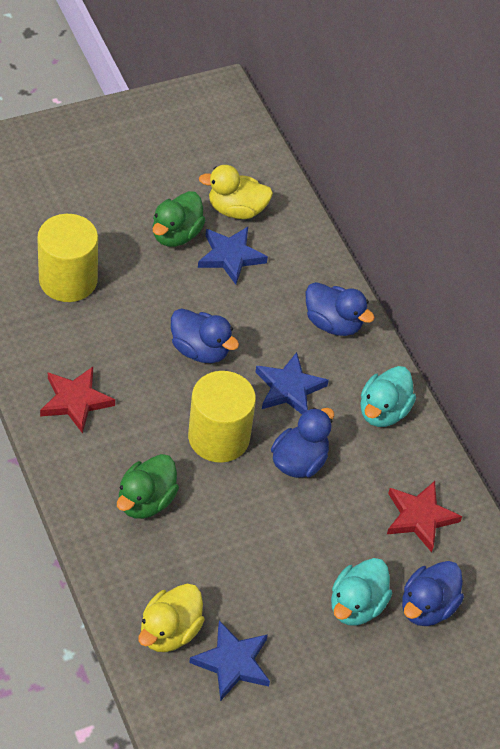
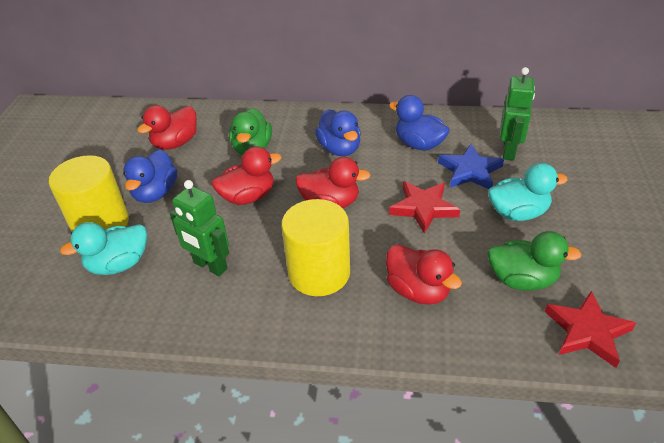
blue duck: [171,308,239,363] [271,408,334,478] [306,282,375,336] [402,561,464,626] = 4 -> [123,149,177,203] [315,109,361,156] [389,95,450,151] = 3
blue star: [189,620,270,701] [198,227,268,285] [255,352,329,414] = 3 -> [438,144,504,189] = 1
green robot: none = 0 -> [170,180,229,276] [500,67,535,161] = 2
red duck: none = 0 -> [137,105,197,150] [212,146,281,205] [295,157,371,208] [386,244,462,305] = 4
yellow duck: [138,583,205,652] [199,165,273,219] = 2 -> none = 0

